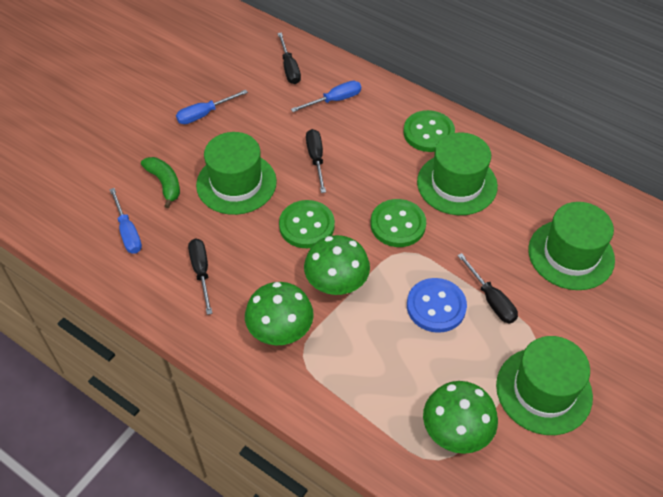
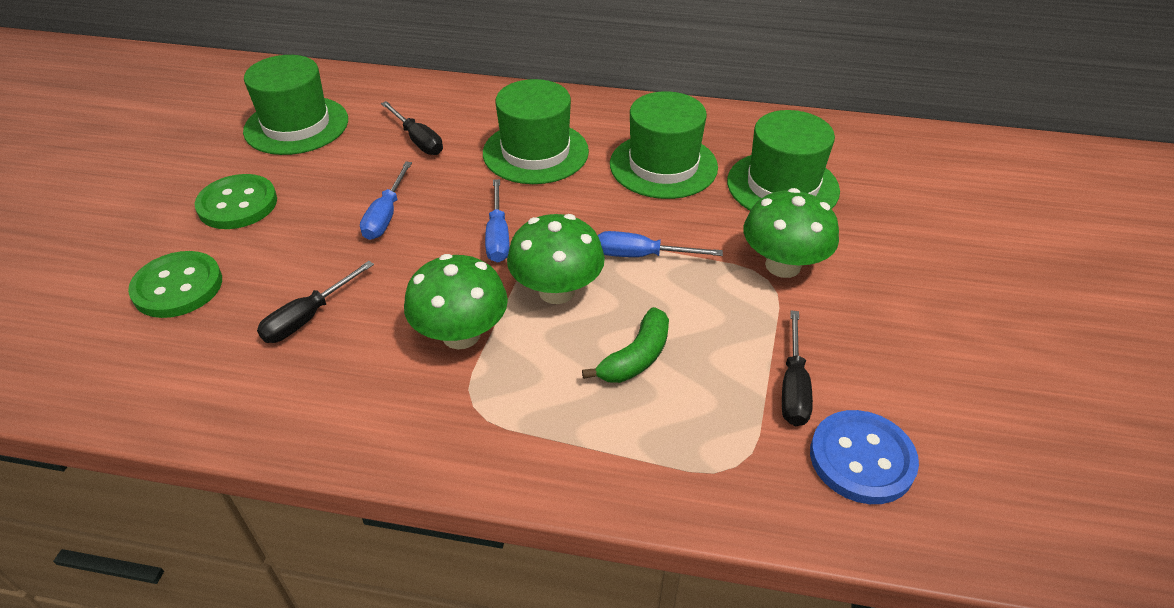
black screwdriver: [188,239,213,315] [278,32,301,84] [306,129,326,193] [457,253,518,323] = 4 -> [257,261,374,343] [381,101,443,155] [782,311,813,426] = 3
green button: [279,200,335,248] [371,199,426,247] [403,110,455,152] = 3 -> [128,251,222,318] [194,174,277,229] = 2

